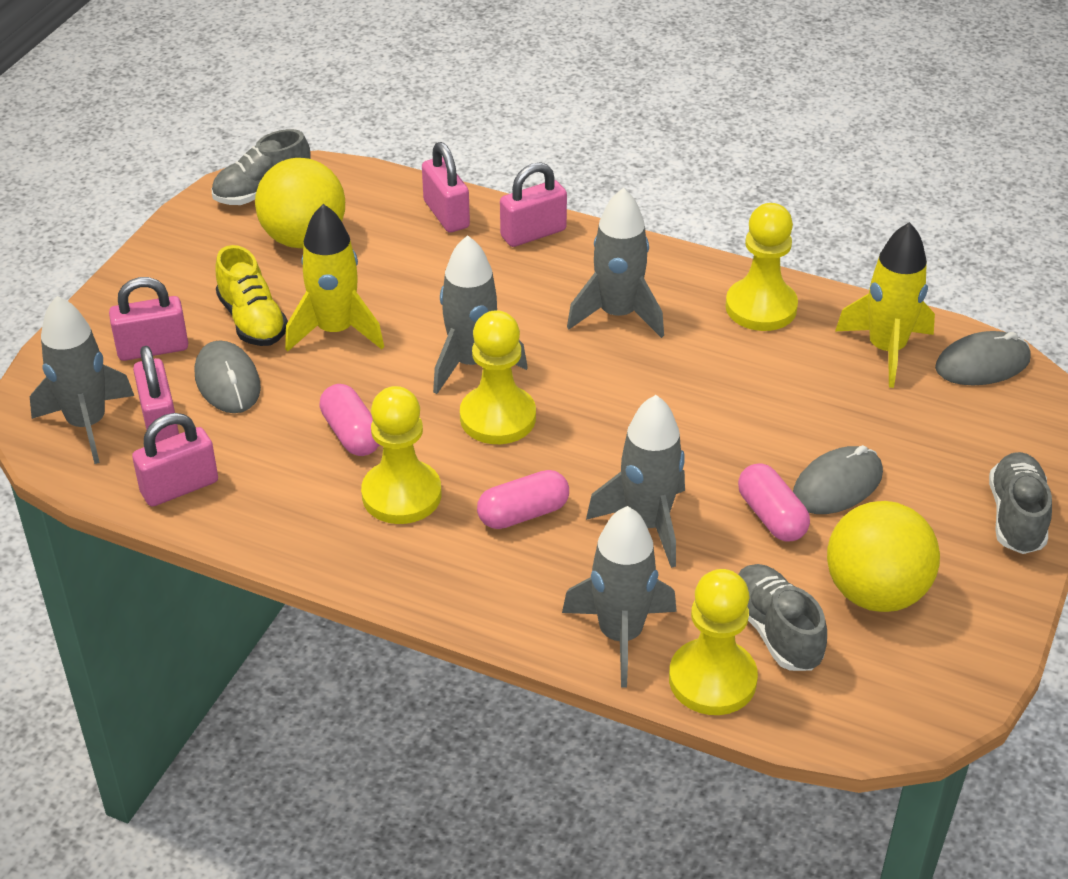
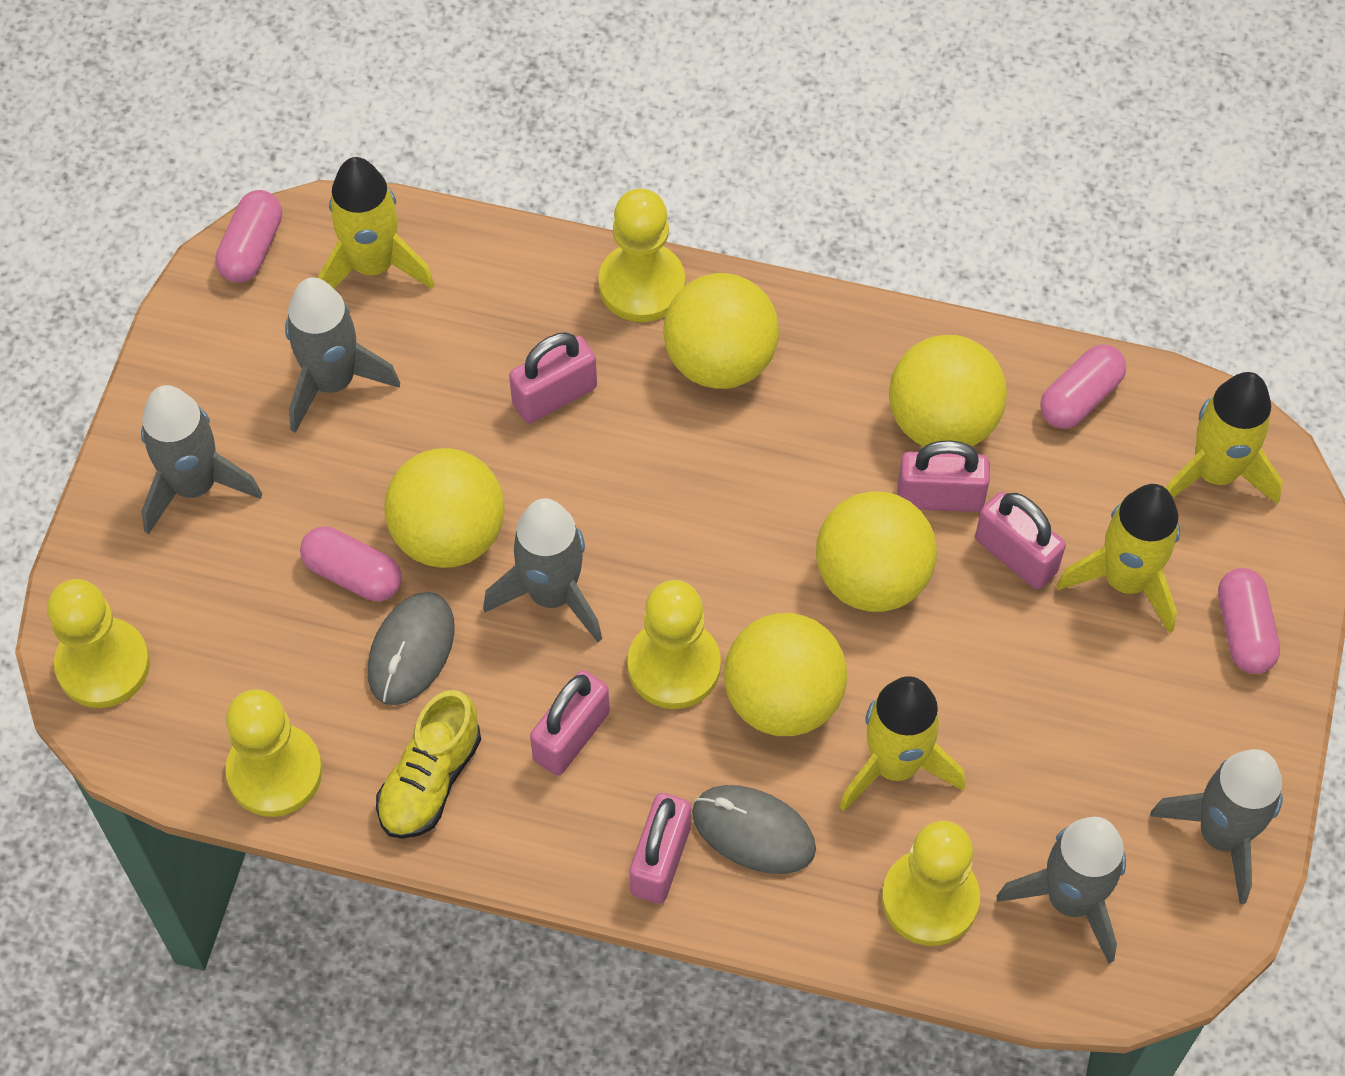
grey mouse: [195,340,261,413] [793,445,883,514] [935,331,1031,385] = 3 -> [368,592,454,705] [692,785,816,874] = 2
grey shoe: [212,129,311,205] [738,564,827,671] [989,452,1052,554] = 3 -> none = 0
pink capsule: [319,384,379,456] [477,470,569,529] [738,463,810,541] = 3 -> [215,190,282,283] [300,527,402,601] [1040,344,1126,429] [1218,568,1280,674] = 4
yellow ball: [255,158,345,248] [827,501,940,612] = 2 -> [384,448,504,568] [663,273,779,389] [724,613,847,736] [816,491,937,612] [889,335,1007,447] = 5
yellow pawn: [361,386,441,524] [460,310,536,444] [669,569,758,715] [725,203,798,331] = 4 -> [47,579,150,708] [225,689,323,817] [598,189,685,322] [627,580,721,709] [882,821,980,946] = 5
yellow rocket: [285,204,384,352] [835,222,935,388] = 2 -> [317,157,434,289] [840,676,965,812] [1057,484,1180,634] [1166,372,1283,505] = 4

